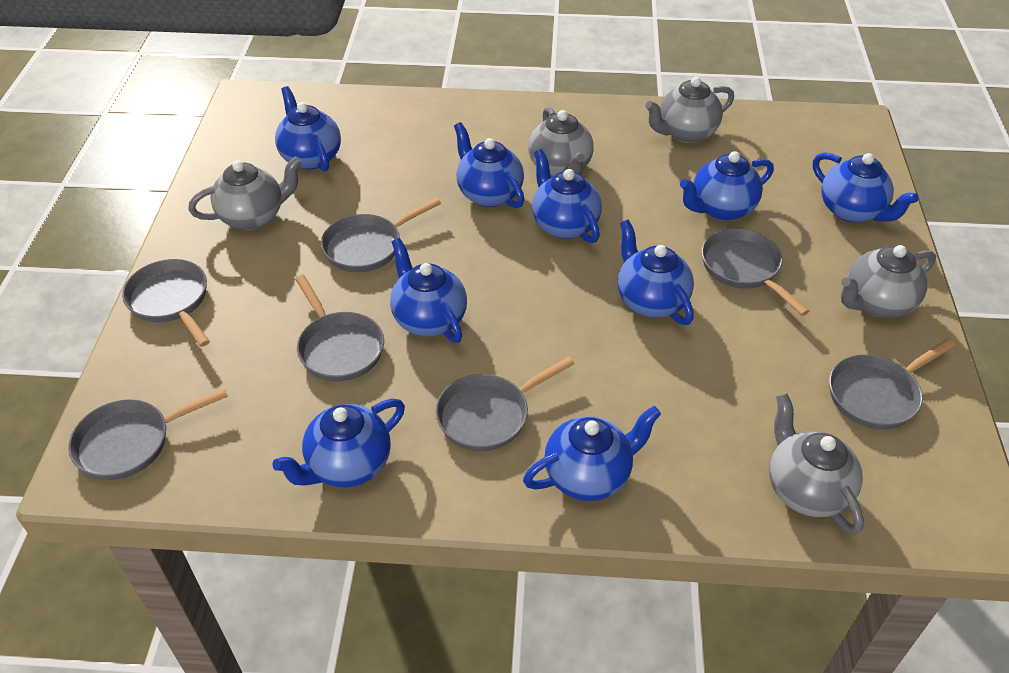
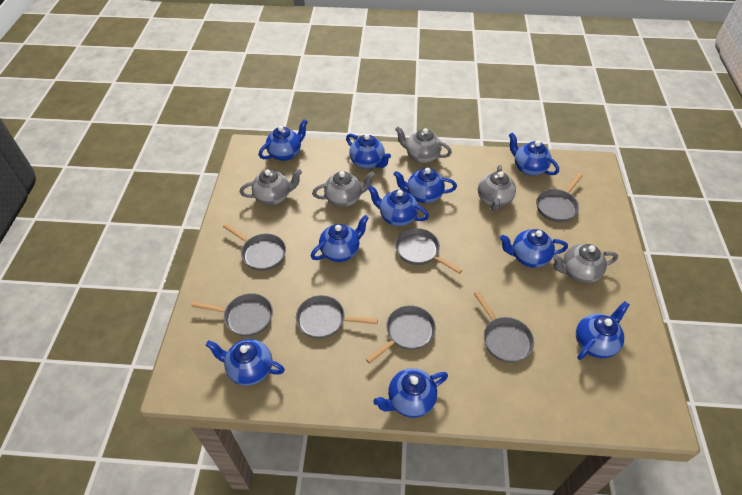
blue teapot: [272,399,405,487] [275,86,341,172] [390,238,467,343] [454,122,525,208] [523,406,661,501] [532,149,602,243] [618,220,694,325] [680,151,774,221] [813,152,919,223] = 9 -> [206,339,285,386] [259,119,308,161] [311,215,369,262] [346,134,391,169] [368,186,429,226] [373,368,448,418] [393,168,457,203] [500,229,568,268] [509,133,559,176] [576,301,630,360] = 10

